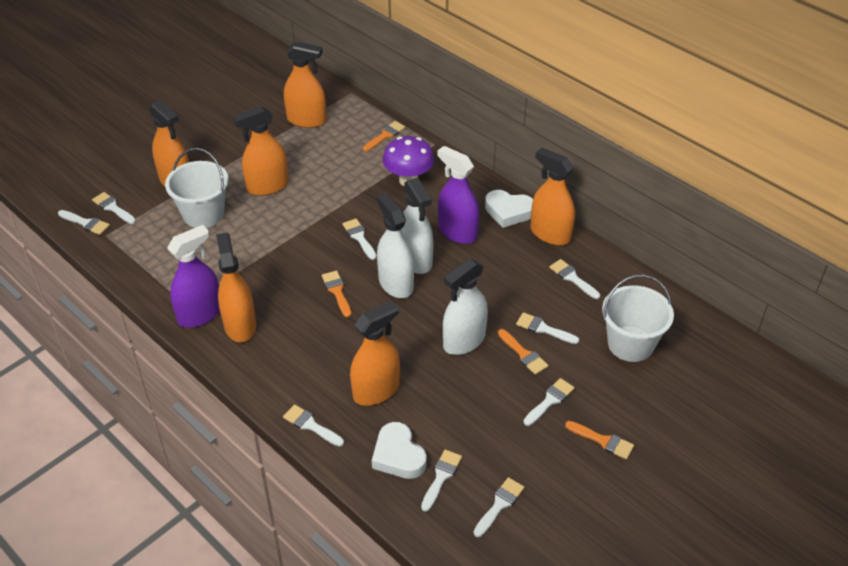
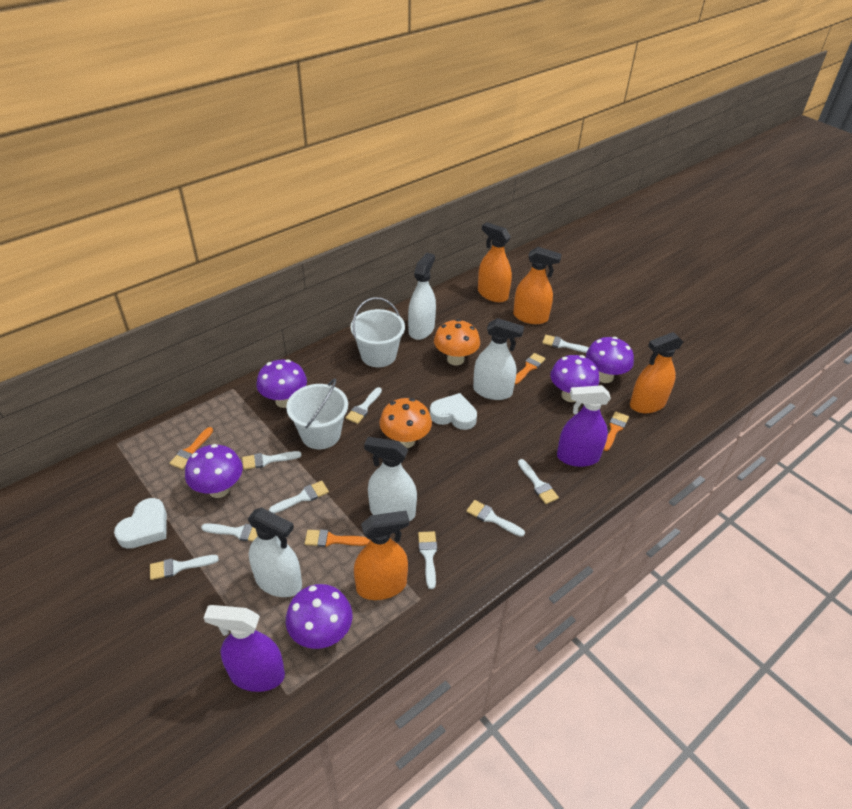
orange mushroom: none = 0 -> [379,398,432,448] [434,319,480,366] = 2
orange spray bottle: [149,100,189,186] [216,233,256,342] [233,106,289,196] [284,41,326,128] [350,301,400,406] [530,148,575,246] = 6 -> [354,510,409,600] [478,222,512,302] [513,247,562,324] [630,332,683,413] = 4
purple mushroom: [383,136,434,186] = 1 -> [185,444,243,498] [256,360,307,408] [286,584,352,649] [550,355,599,402] [586,337,634,383] = 5
white spray bottle: [377,193,414,298] [401,178,433,274] [443,259,488,355] = 3 -> [248,507,302,597] [364,437,417,521] [408,253,436,340] [473,318,524,400] = 4

